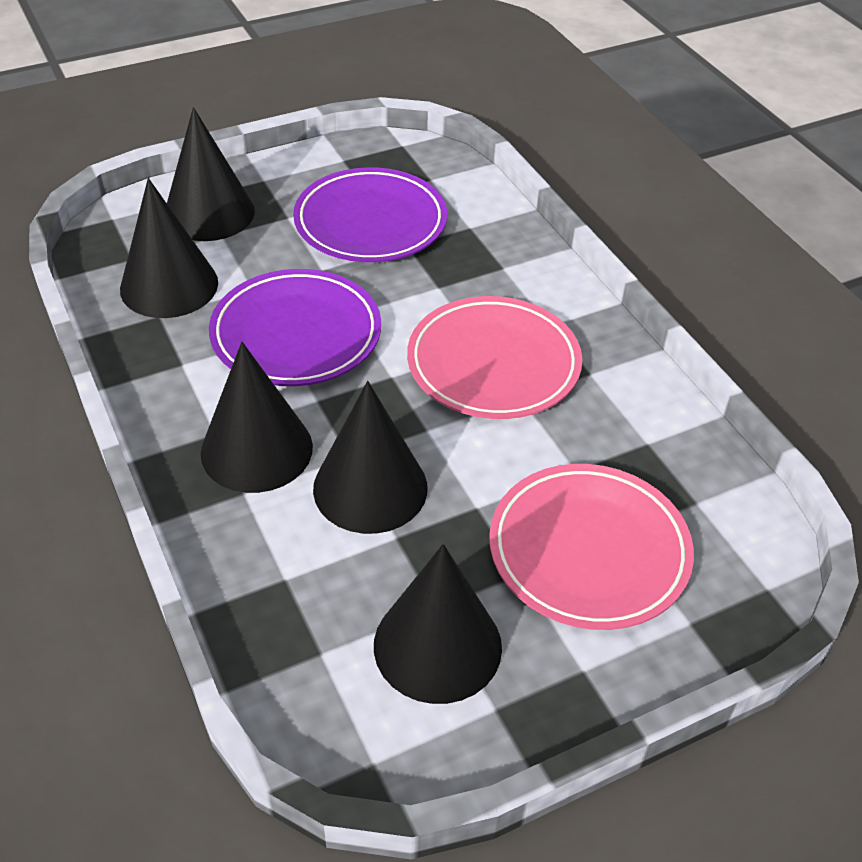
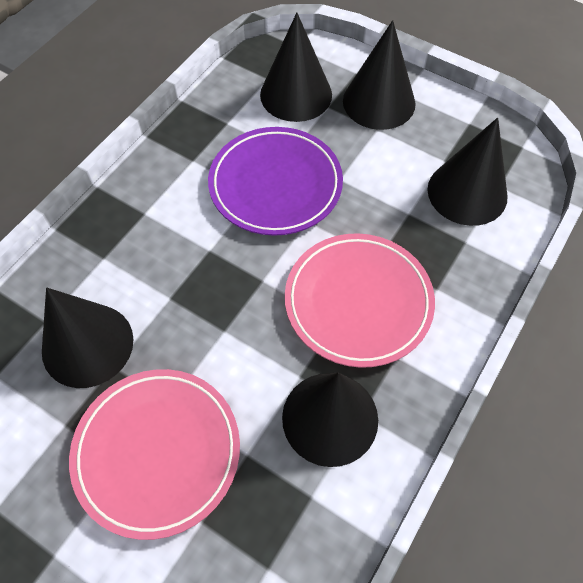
purple plate: [209,269,381,386] [293,167,447,262] = 2 -> [208,127,343,236] = 1

